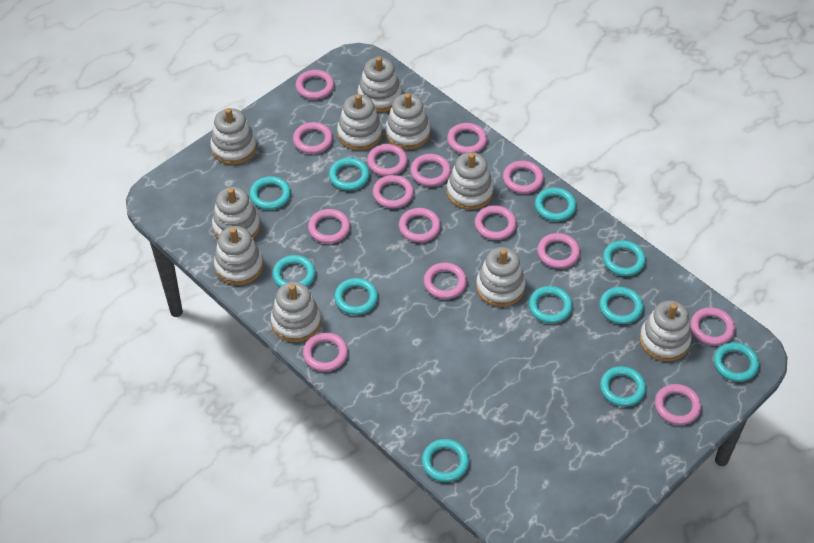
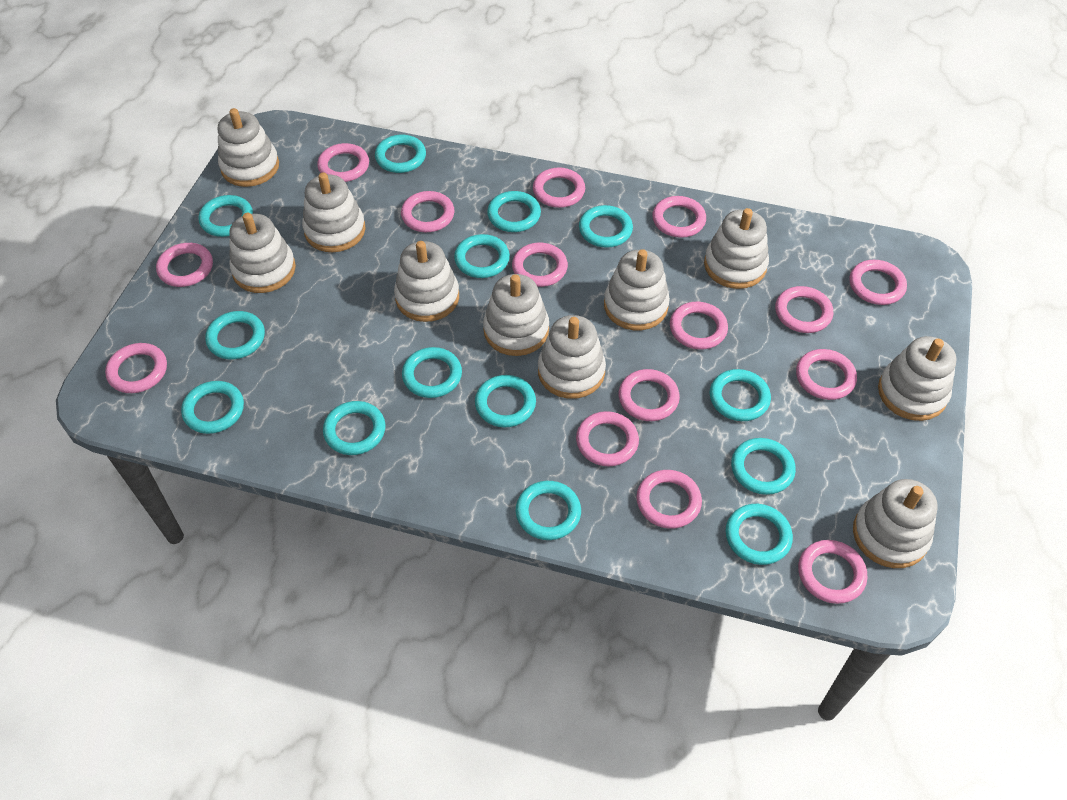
turquoise ring: [249,176,291,210] [272,255,316,287] [329,158,370,191] [334,278,378,315] [422,439,469,482] [528,286,573,323] [535,187,576,221] [599,287,644,324] [600,366,646,407] [603,240,646,276] [714,342,759,382] = 11 -> [181,381,244,434] [198,195,253,237] [205,311,265,359] [323,401,386,455] [375,135,426,173] [402,347,462,398] [454,234,510,278] [475,375,536,427] [487,191,541,232] [515,481,581,540] [579,205,633,248] [710,369,771,421] [725,504,793,565] [731,438,796,495] = 14

